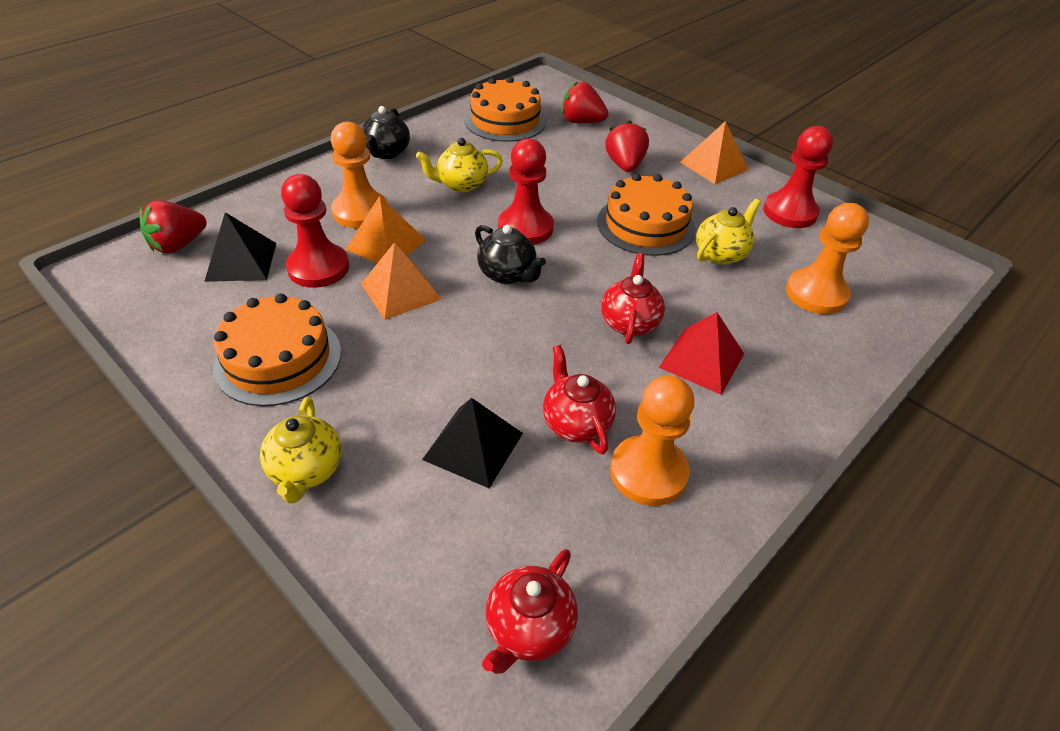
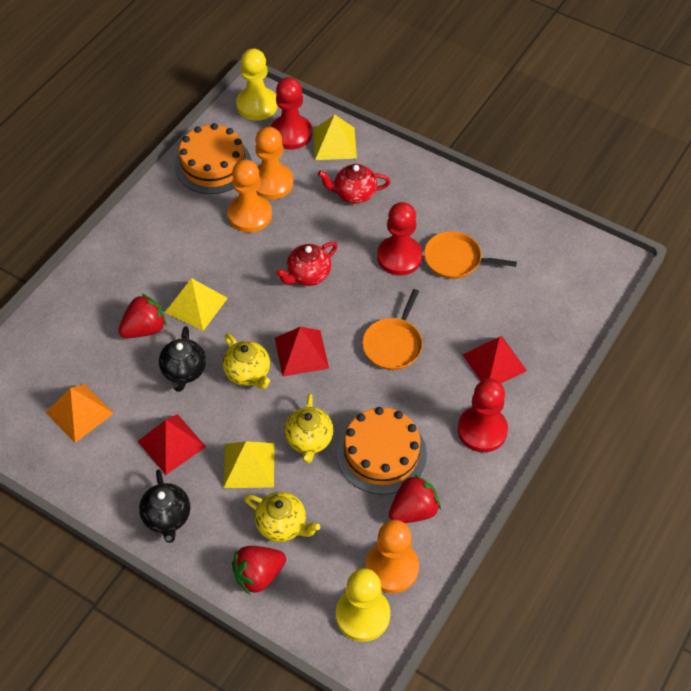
black pyramid: [204,212,276,282] [422,398,523,488] = 2 -> none = 0
orange cake: [213,293,341,406] [464,77,546,142] [597,173,696,256] = 3 -> [175,123,251,194] [337,407,427,495] = 2
orange pan: none = 0 -> [362,289,423,370] [424,231,517,279] = 2
orange pyramid: [346,196,426,263] [361,242,442,320] [681,121,748,184] = 3 -> [46,384,114,443] = 1
red pyramid: [659,312,744,395] = 1 -> [138,414,206,475] [275,327,329,376] [462,336,527,383] = 3
red teapot: [482,549,578,674] [543,345,616,454] [601,253,665,344] = 3 -> [276,242,338,286] [318,164,390,204] = 2
yellow pawn: none = 0 -> [236,48,278,121] [336,568,390,642] = 2
yellow pyramid: none = 0 -> [165,278,228,331] [223,441,275,488] [313,114,357,160] = 3

